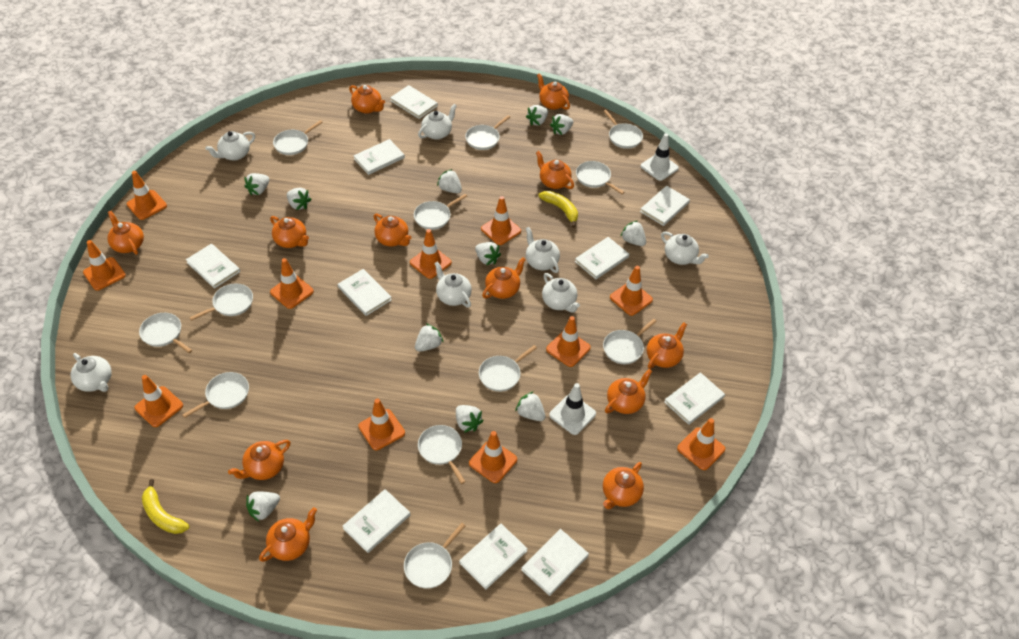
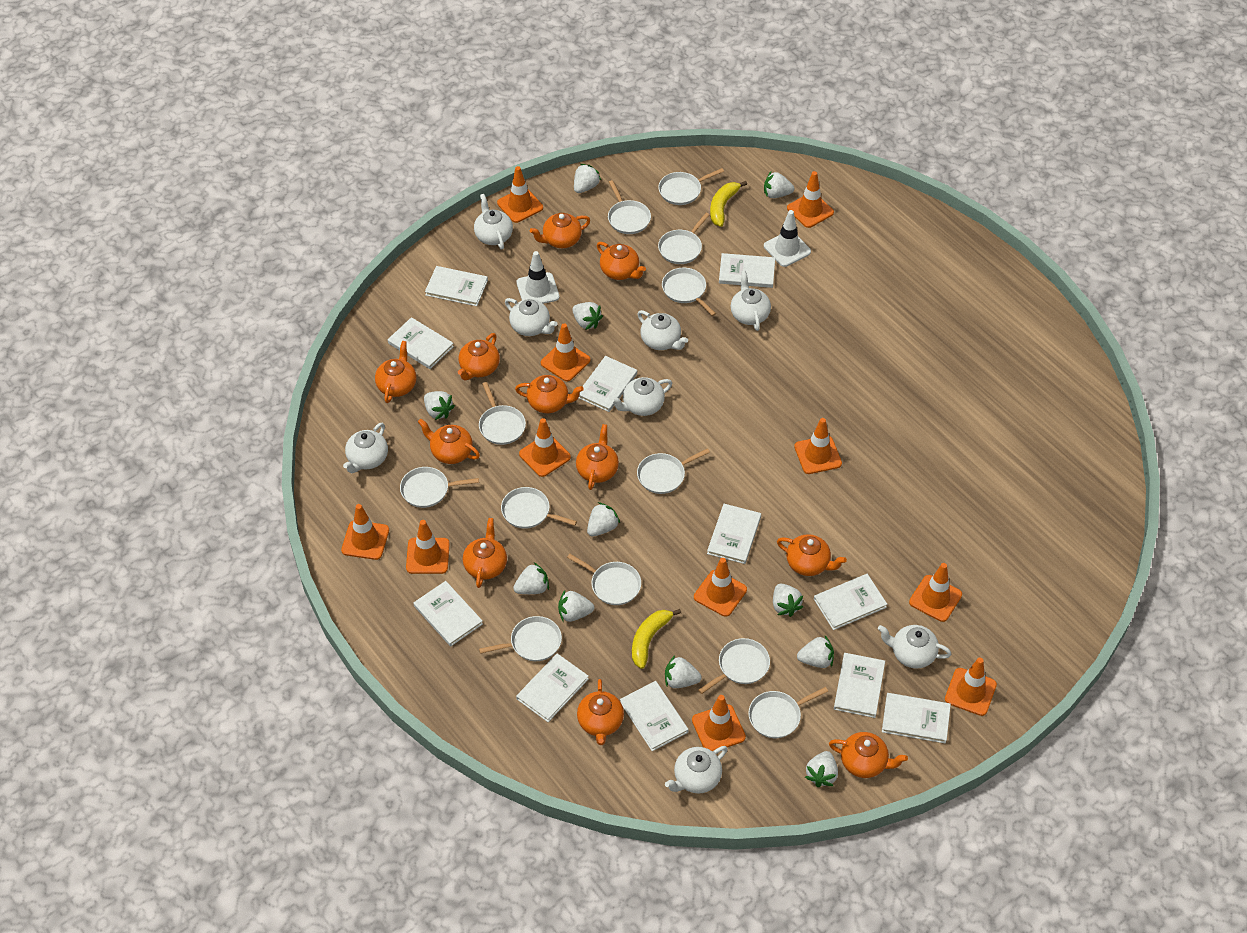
orange teapot: [107,211,144,255] [228,440,291,480] [259,507,317,562] [270,216,309,248] [349,85,385,114] [374,213,412,246] [482,257,526,299] [536,151,574,189] [537,73,570,110] [603,462,644,509] [605,369,652,414] [647,323,687,369] = 12 -> [375,341,417,403] [418,419,480,464] [458,333,500,380] [463,518,507,588] [515,375,584,413] [530,213,590,248] [576,424,619,490] [577,679,624,745] [597,242,646,280] [777,534,847,576] [829,732,908,778] = 11
white book: [186,244,240,289] [338,269,392,316] [342,489,410,553] [353,139,405,175] [390,85,438,119] [459,524,528,590] [521,529,589,596] [575,237,629,279] [640,186,690,226] [664,372,725,425] = 10 -> [388,317,454,369] [413,581,483,646] [425,266,488,306] [516,653,589,722] [579,356,637,412] [620,681,689,751] [707,504,761,564] [719,253,775,288] [814,574,887,630] [834,653,885,718] [882,693,951,744] = 11
white teapot: [71,353,112,392] [205,131,255,160] [418,104,457,140] [434,261,472,308] [526,227,560,273] [542,273,580,313] [661,232,709,265] = 7 -> [343,423,388,473] [474,194,513,250] [505,298,558,336] [611,377,672,416] [637,310,688,350] [665,746,728,794] [731,271,771,331] [878,625,951,668] = 8

